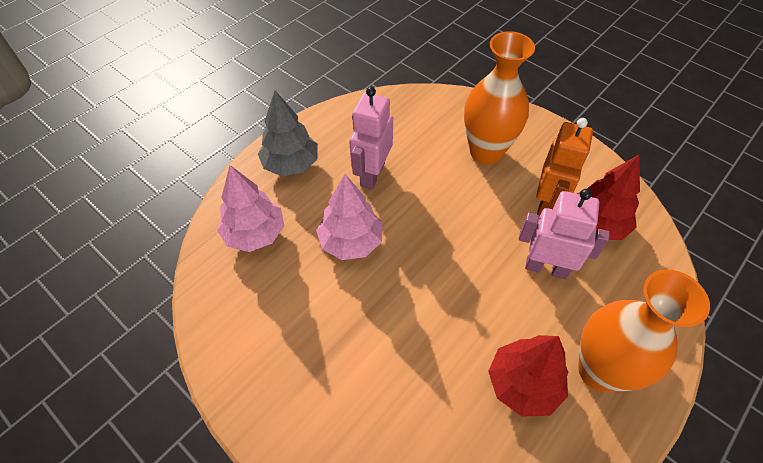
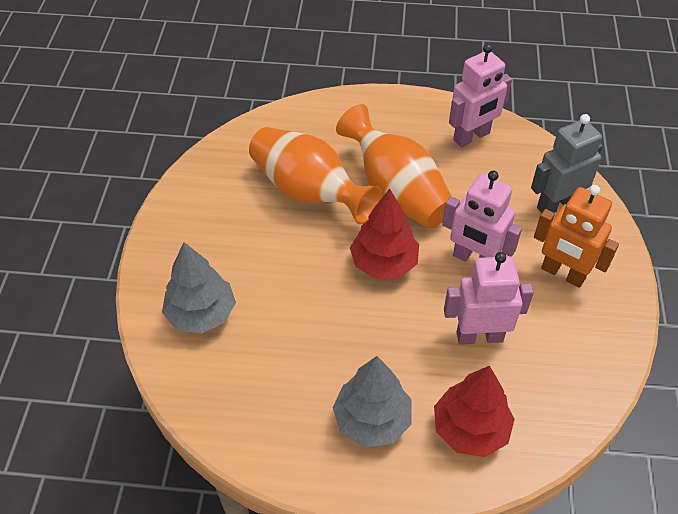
grey robot: none = 0 -> [531,114,603,213] = 1
grey tree: [258,91,318,176] = 1 -> [162,242,236,334] [332,356,412,447] = 2
pink robot: [349,87,393,190] [519,189,610,279] = 2 -> [442,171,522,262] [444,252,534,345] [449,44,512,147] = 3
pink tree: [217,165,284,252] [316,174,382,260] = 2 -> none = 0

